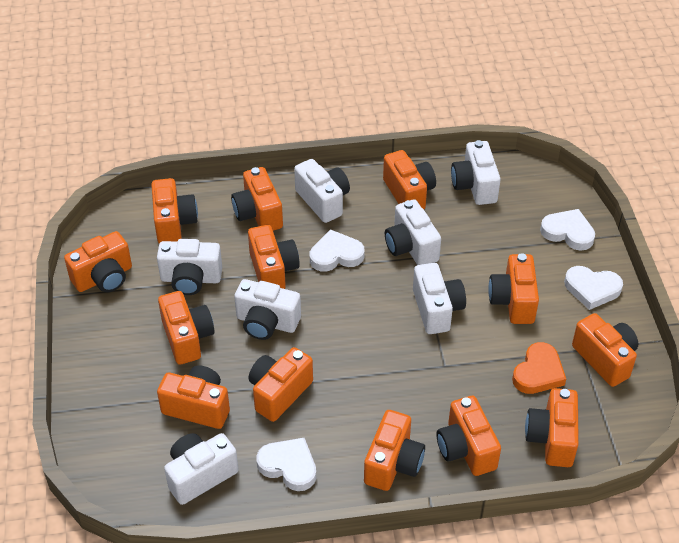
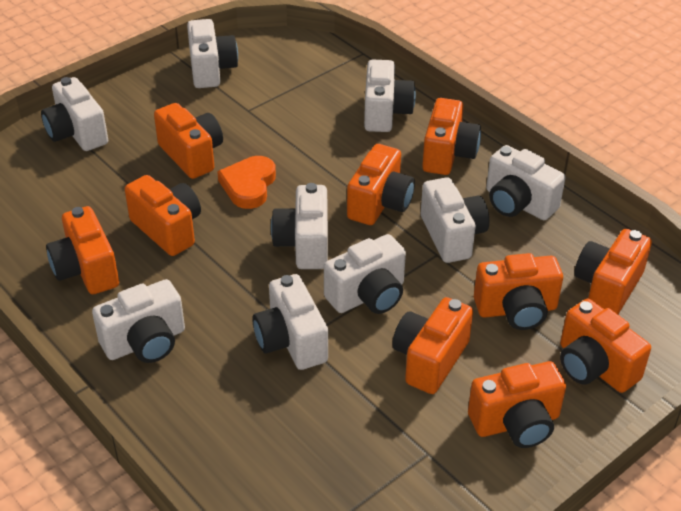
orange camera: [64,231,132,292] [151,178,198,244] [157,366,230,429] [158,291,214,365] [231,167,283,231] [248,225,300,289] [249,347,313,422] [364,410,425,491] [383,150,436,209] [437,396,501,476] [488,253,539,324] [525,388,579,467] [572,313,638,387] = 13 -> [46,206,119,295] [125,175,201,256] [154,103,223,179] [347,144,415,225] [392,297,473,394] [422,98,481,175] [468,361,566,448] [474,253,563,330] [560,299,651,393] [574,229,652,314] = 10
white camera: [157,239,222,295] [164,433,239,505] [234,279,301,340] [294,159,350,223] [385,199,441,265] [413,263,466,334] [451,140,501,205] = 7 -> [41,77,108,151] [92,279,185,363] [187,19,238,88] [252,274,328,370] [271,183,328,269] [324,234,406,314] [364,59,416,132] [421,177,489,263] [486,145,565,220] = 9
white heart: [256,438,316,491] [310,229,365,272] [540,209,595,251] [564,266,623,310] = 4 -> none = 0

